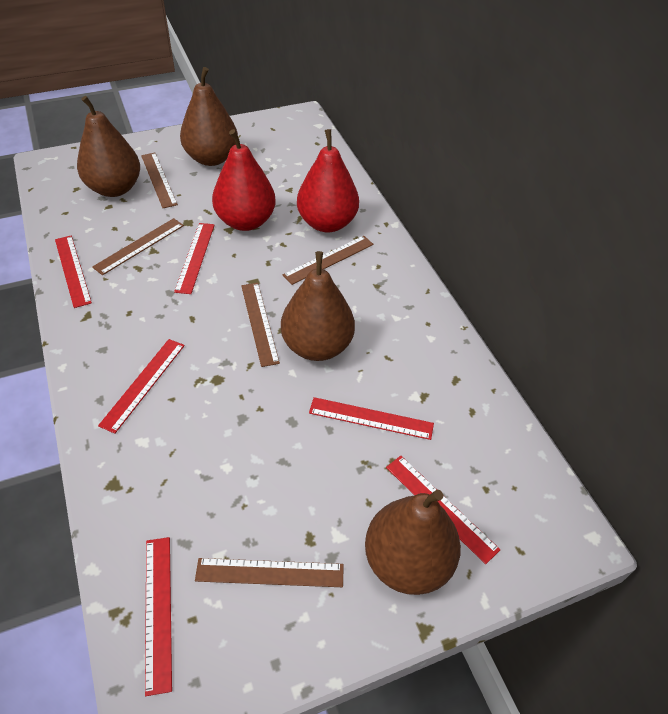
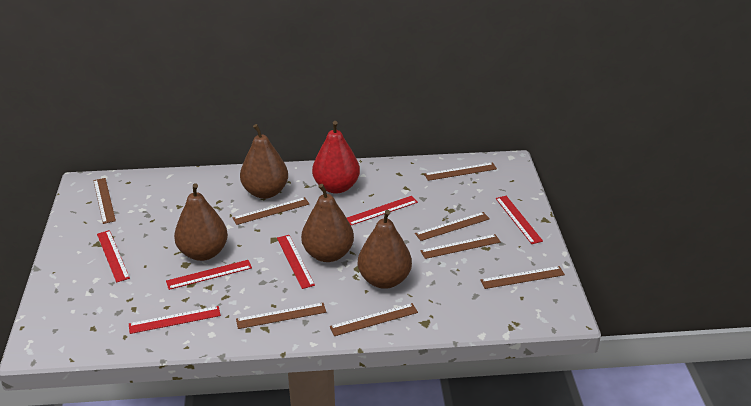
brown ruler: [92,218,184,275] [141,153,178,208] [195,558,344,587] [241,283,280,367] [283,236,374,285] = 5 -> [93,178,116,224] [232,197,309,225] [236,303,326,329] [330,303,418,336] [415,212,490,241] [420,234,501,259] [424,162,497,181] [480,266,565,289] = 8
red pear: [212,129,276,231] [297,129,359,232] = 2 -> [312,121,360,194] = 1

